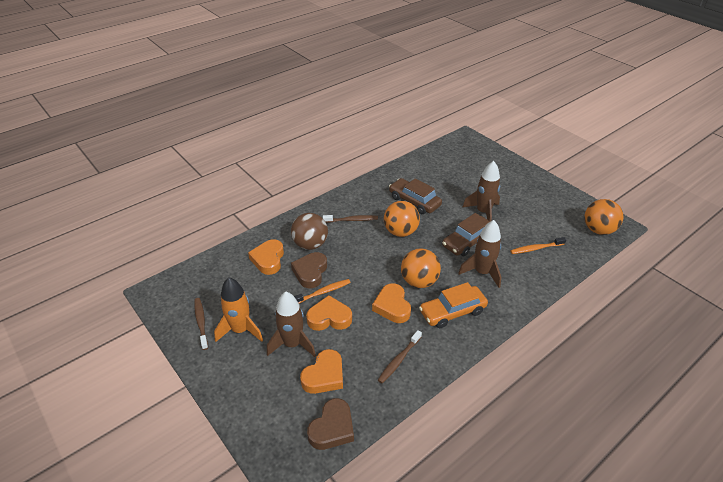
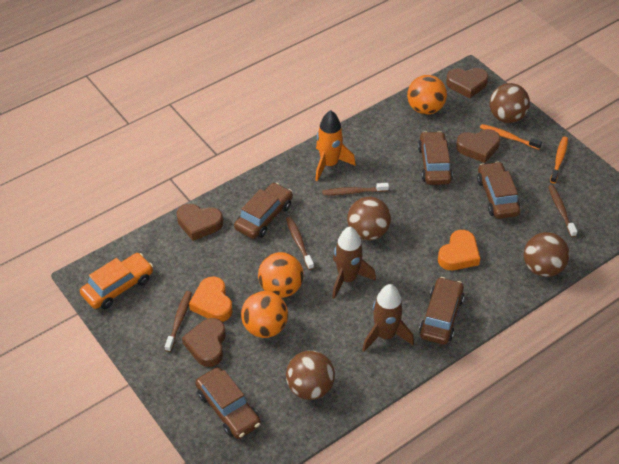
brown ball: [291,213,328,250] = 1 -> [286,351,335,400] [347,197,391,240] [490,83,530,123] [524,232,570,277] = 4
brown car: [389,178,442,214] [442,213,490,256] = 2 -> [195,367,261,439] [234,182,293,239] [418,131,453,185] [419,277,464,345] [477,162,521,219] = 5
brown heart: [291,252,327,288] [307,398,354,450] = 2 -> [177,204,223,241] [182,318,226,367] [446,68,489,98] [456,129,501,163] = 4
brown rocket: [267,292,316,357] [458,220,501,288] [462,161,500,222] = 3 -> [332,227,376,299] [362,284,414,351] = 2
brown toothbrush: [194,298,208,350] [323,215,378,223] [378,330,422,383] = 3 -> [165,291,192,352] [286,217,314,270] [322,183,389,195] [548,185,577,237] = 4
orange heart: [248,239,284,275] [300,349,343,394] [306,295,352,331] [372,283,411,323] = 4 -> [189,276,233,322] [438,230,480,270] = 2

